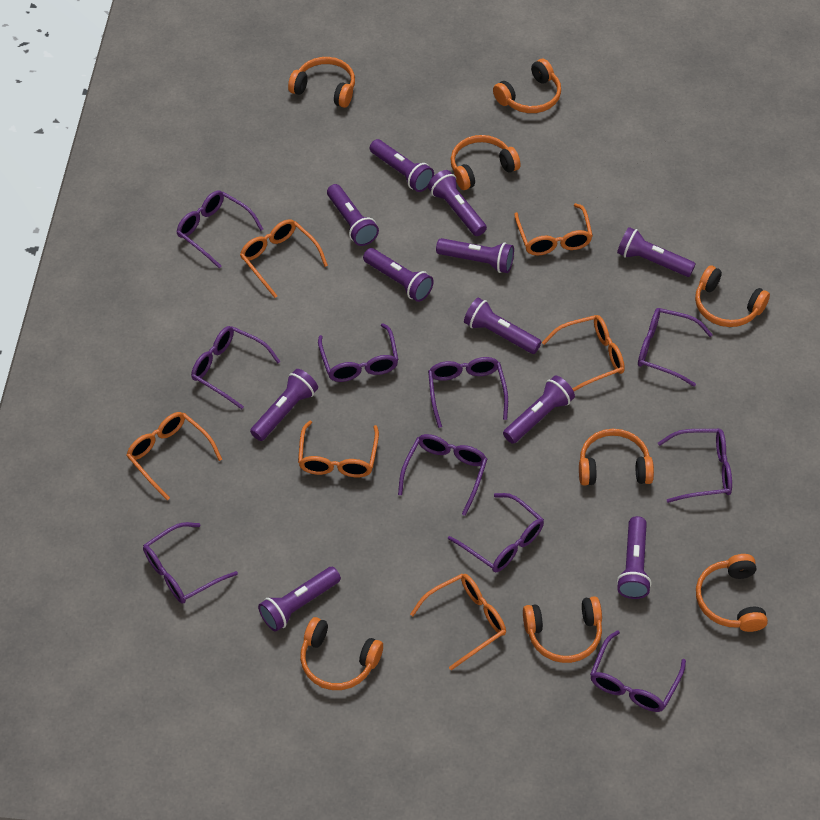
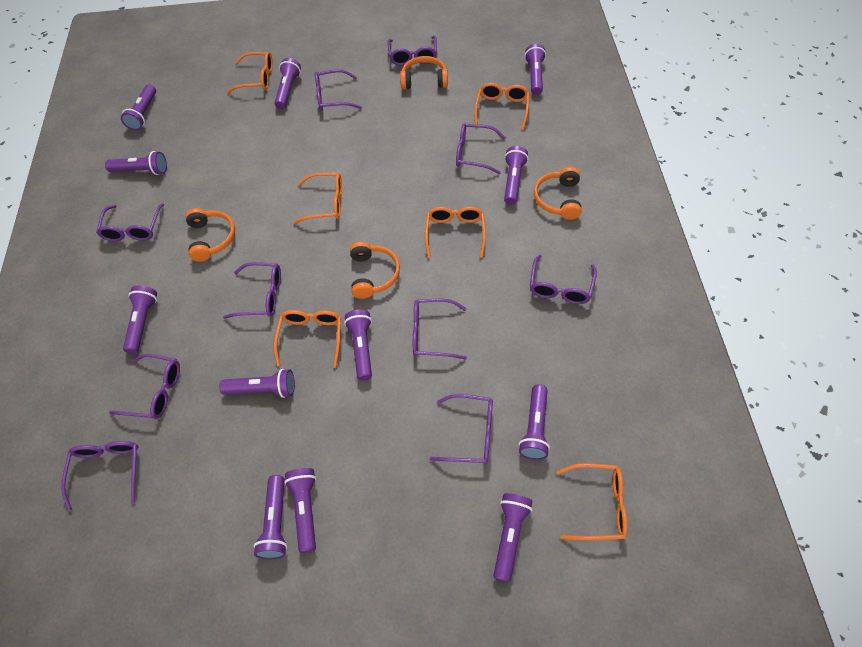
orange headphones: [288,57,355,108] [300,617,383,690] [451,135,521,190] [493,59,561,113] [523,596,602,663] [579,429,654,486] [695,265,770,327] [696,554,768,632] = 8 -> [186,208,235,262] [350,241,400,299] [400,56,448,90] [534,167,582,220] = 4
purple flashlight: [250,369,318,441] [258,567,341,632] [327,184,379,246] [363,248,434,302] [370,139,434,192] [428,170,487,236] [436,238,514,273] [464,298,541,354] [503,376,575,444] [617,227,695,277] [617,516,652,599] = 11 -> [105,151,167,175] [121,84,156,130] [123,286,157,354] [219,369,295,398] [254,475,287,559] [275,58,301,109] [284,468,316,553] [344,310,372,381] [493,493,533,582] [504,146,528,205] [519,384,550,460] [524,44,546,95] = 12

